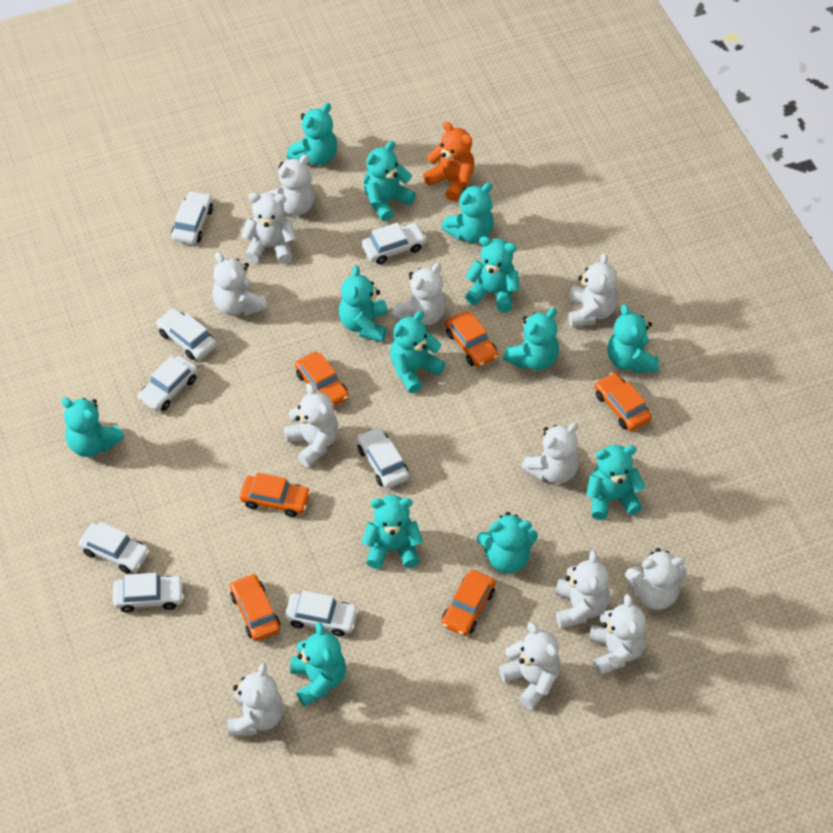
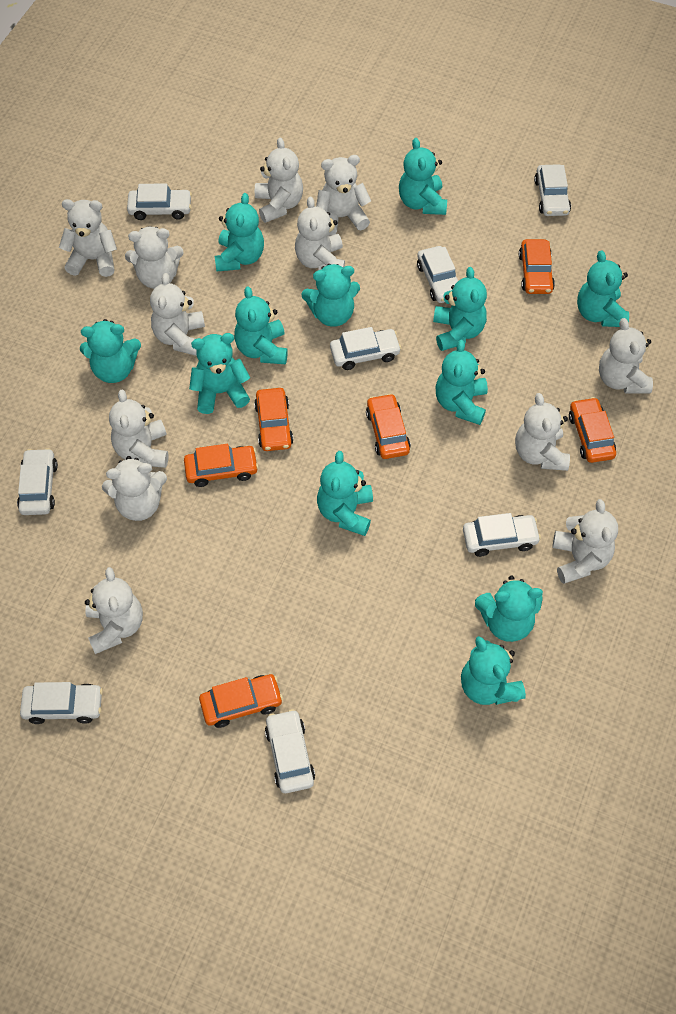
orange teddy bear: [423,121,475,201] = 1 -> none = 0
turquoise teddy bear: [61,397,124,457] [287,103,337,166] [290,622,346,707] [339,265,388,342] [362,495,423,569] [364,141,416,221] [390,311,445,393] [441,183,494,243] [465,236,519,313] [477,512,538,574] [503,308,559,370] [586,445,645,520] [607,304,659,373] = 13 -> [80,319,141,383] [189,333,250,414] [215,193,264,272] [234,286,288,364] [302,264,360,327] [317,451,373,536] [399,138,447,215] [433,267,487,351] [435,340,488,425] [461,636,526,705] [475,576,543,642] [577,250,629,327] = 12

